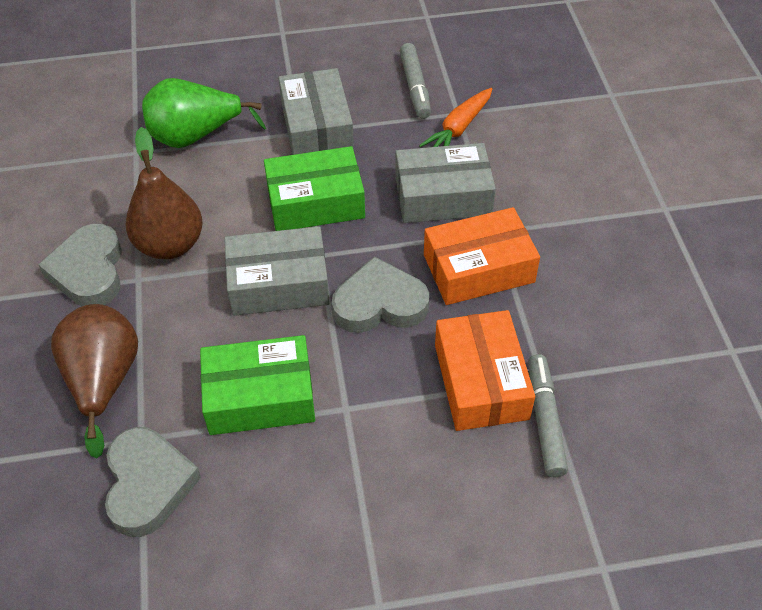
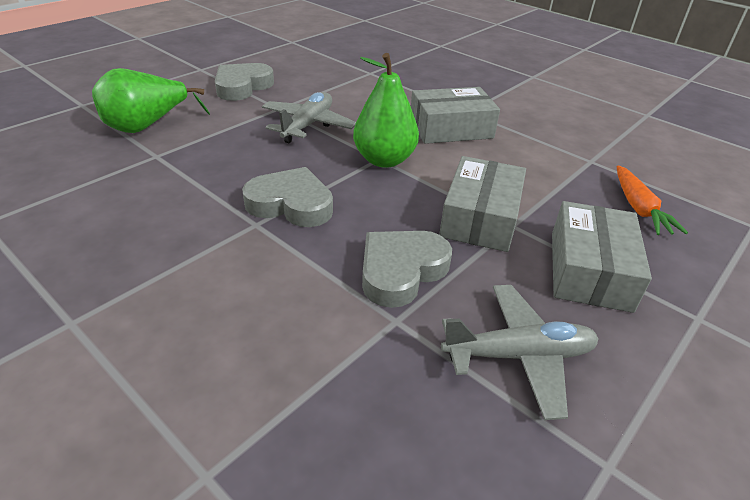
brown pear: [51,304,138,459] [126,127,203,259] = 2 -> none = 0
green box: [200,335,315,435] [264,146,365,231] = 2 -> none = 0
green pear: [142,78,266,148] = 1 -> [92,68,210,133] [353,53,419,168] = 2
grey marker: [400,43,431,119] [528,354,568,477] = 2 -> none = 0
grey plane: none = 0 -> [262,92,356,143] [441,285,599,420] = 2
orange box: [424,207,540,305] [435,310,535,431] = 2 -> none = 0

